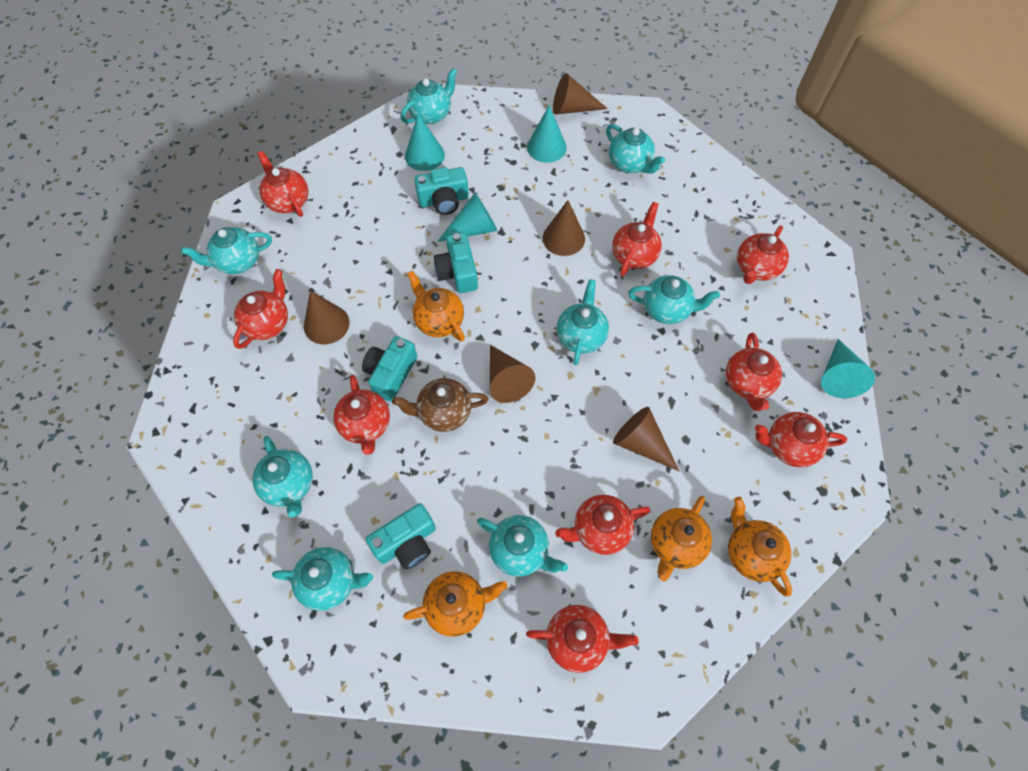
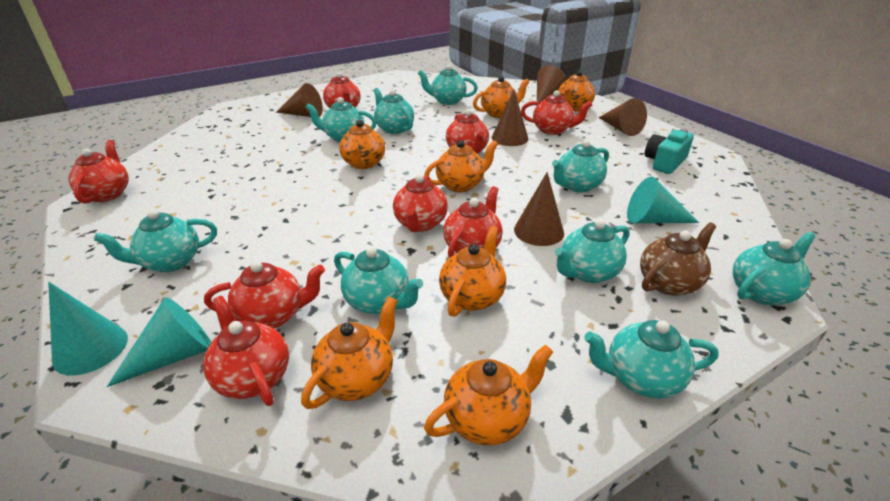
orange teapot: [403,571,507,637] [407,271,465,342] [651,496,712,582] [728,497,792,597] = 4 -> [301,296,398,409] [339,120,385,169] [424,140,498,192] [424,344,553,446] [439,226,506,317] [473,76,530,118] [558,70,595,111] = 7
red teapot: [233,269,288,349] [257,151,308,217] [333,375,390,455] [526,605,638,673] [555,495,650,555] [612,202,662,276] [726,333,782,411] [737,226,789,284] [755,412,847,467] = 9 -> [68,140,129,204] [203,296,289,406] [204,261,325,329] [323,72,361,108] [393,174,448,232] [443,186,503,258] [446,109,489,154] [521,90,592,135] = 8
turquoise camera: [362,336,417,402] [366,503,436,569] [414,167,469,215] [434,232,478,293] = 4 -> [645,129,694,174] = 1
turquoise cone: [405,114,445,171] [437,193,497,242] [527,105,567,163] [821,339,875,398] = 4 -> [48,282,128,376] [107,298,211,387] [627,177,699,223] = 3
turquoise teapot: [181,227,272,274] [253,436,313,518] [272,547,373,611] [401,68,457,124] [477,515,568,577] [557,279,609,365] [606,124,665,174] [628,275,720,324] = 8 -> [94,210,217,272] [305,97,377,142] [334,247,423,314] [374,88,414,134] [418,65,478,105] [552,140,609,192] [555,219,630,283] [584,320,719,399] [733,232,816,305] = 9

